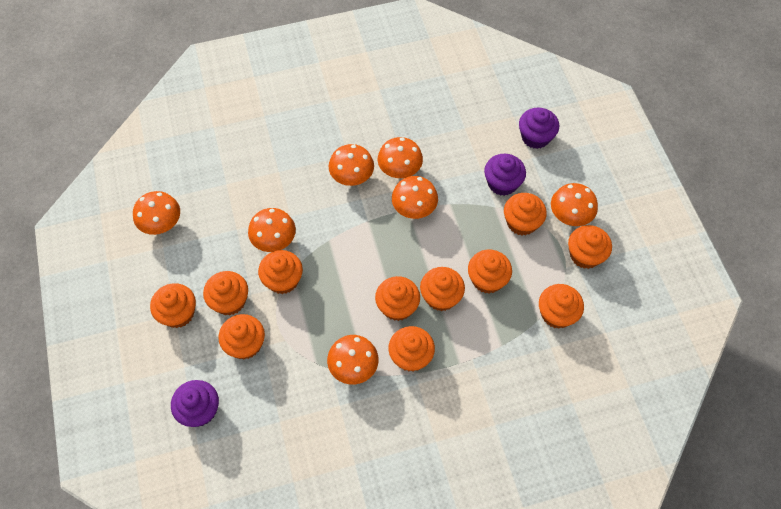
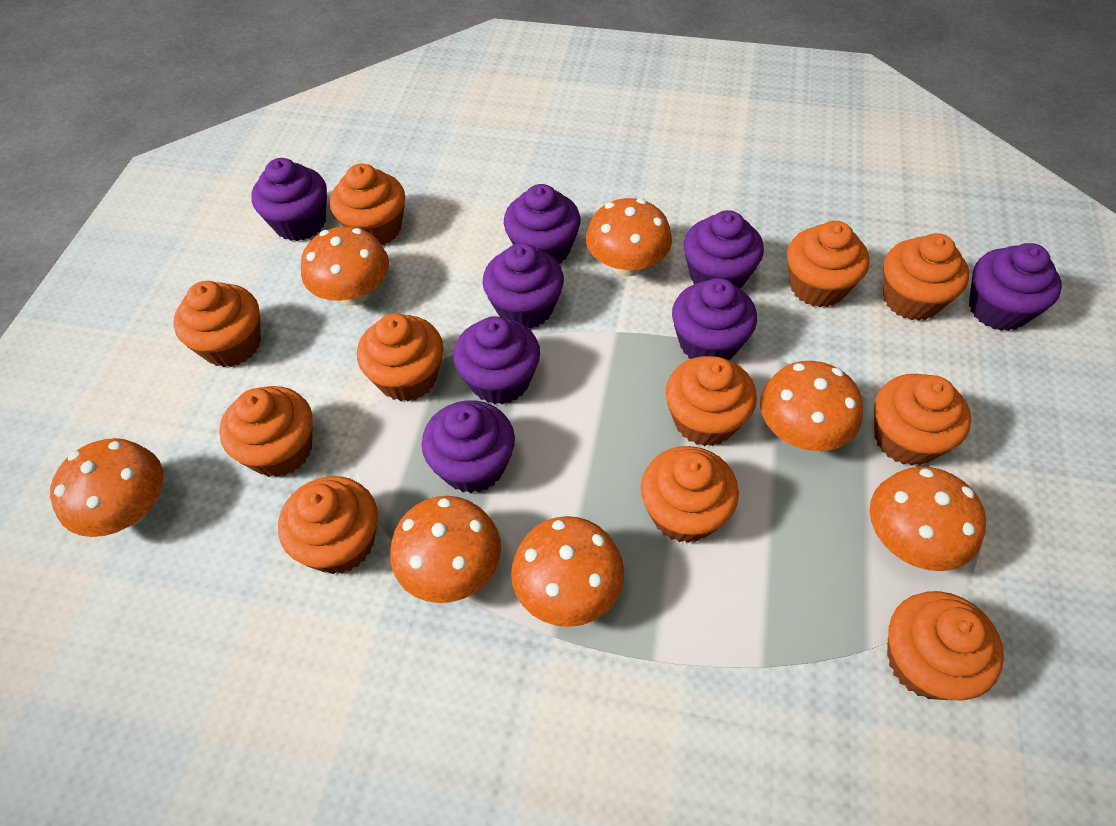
purple cupcake: [171,380,219,427] [484,154,526,196] [519,108,559,149] = 3 -> [251,158,327,241] [422,401,515,493] [454,316,540,405] [482,243,564,329] [504,184,580,263] [672,278,757,360] [684,210,764,289] [969,243,1062,331] = 8

